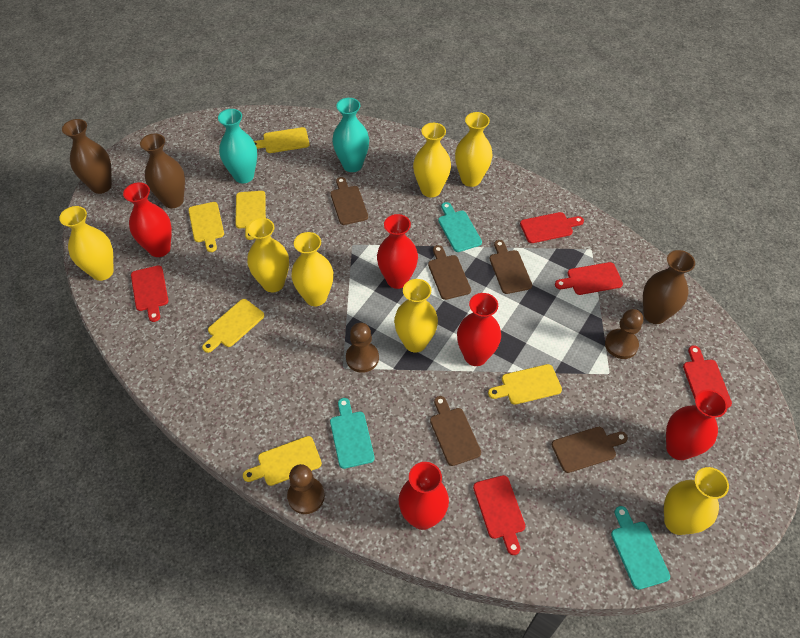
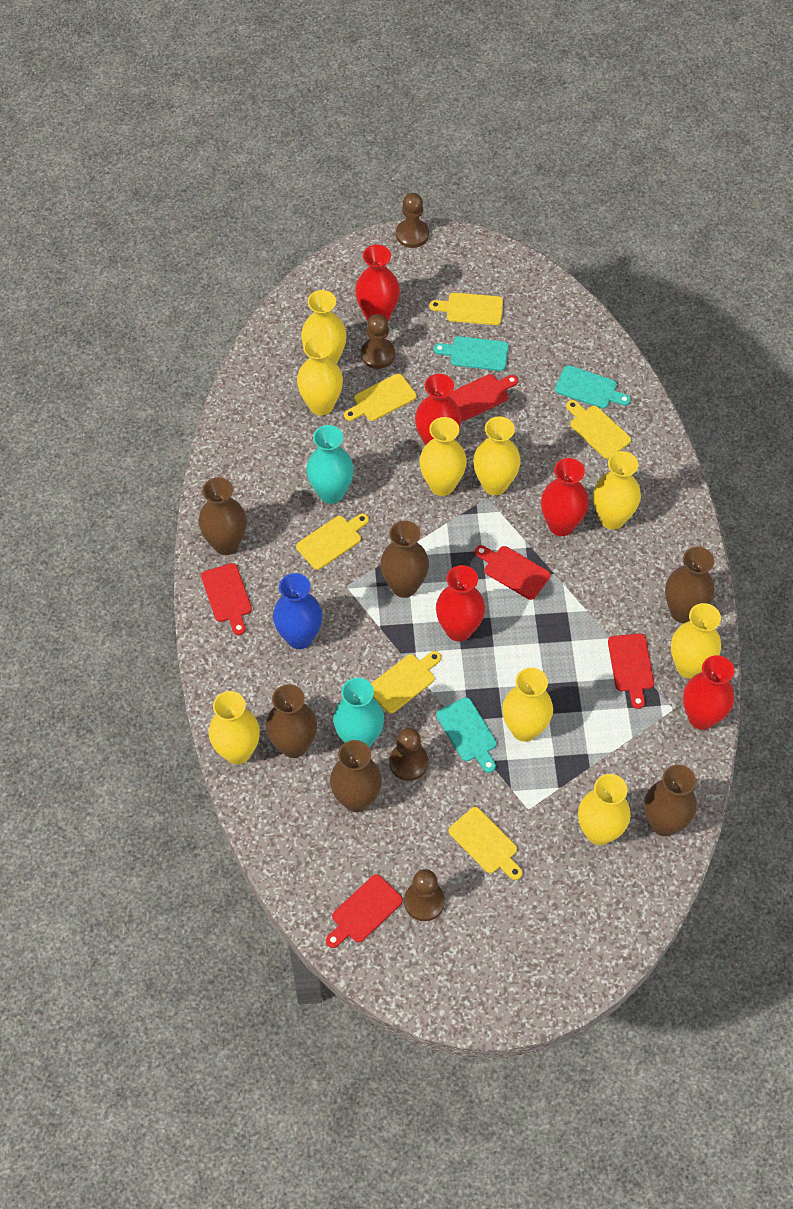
blue vase: none = 0 -> [273,573,322,649] = 1
brown cutting board: [331,177,368,225] [428,245,471,300] [430,396,481,466] [489,240,532,294] [552,427,628,473] = 5 -> none = 0
brown pawn: [287,464,325,514] [346,323,379,373] [605,309,643,359] = 3 -> [361,314,395,369] [389,728,428,781] [396,193,429,248] [404,869,445,921] = 4
brown vase: [62,119,112,194] [140,134,185,208] [643,250,695,324] = 3 -> [199,477,247,555] [266,684,317,758] [330,740,382,812] [380,521,429,598] [644,765,697,836] [665,547,715,623] = 6
yellow vase: [59,206,114,281] [247,218,289,292] [291,232,333,306] [394,279,438,353] [413,123,451,197] [455,112,493,187] [664,467,729,535] = 7 -> [209,691,260,764] [297,335,343,415] [301,290,346,364] [420,417,467,496] [473,416,521,495] [502,668,553,742] [578,774,631,845] [593,451,641,530] [671,603,721,679] = 9

